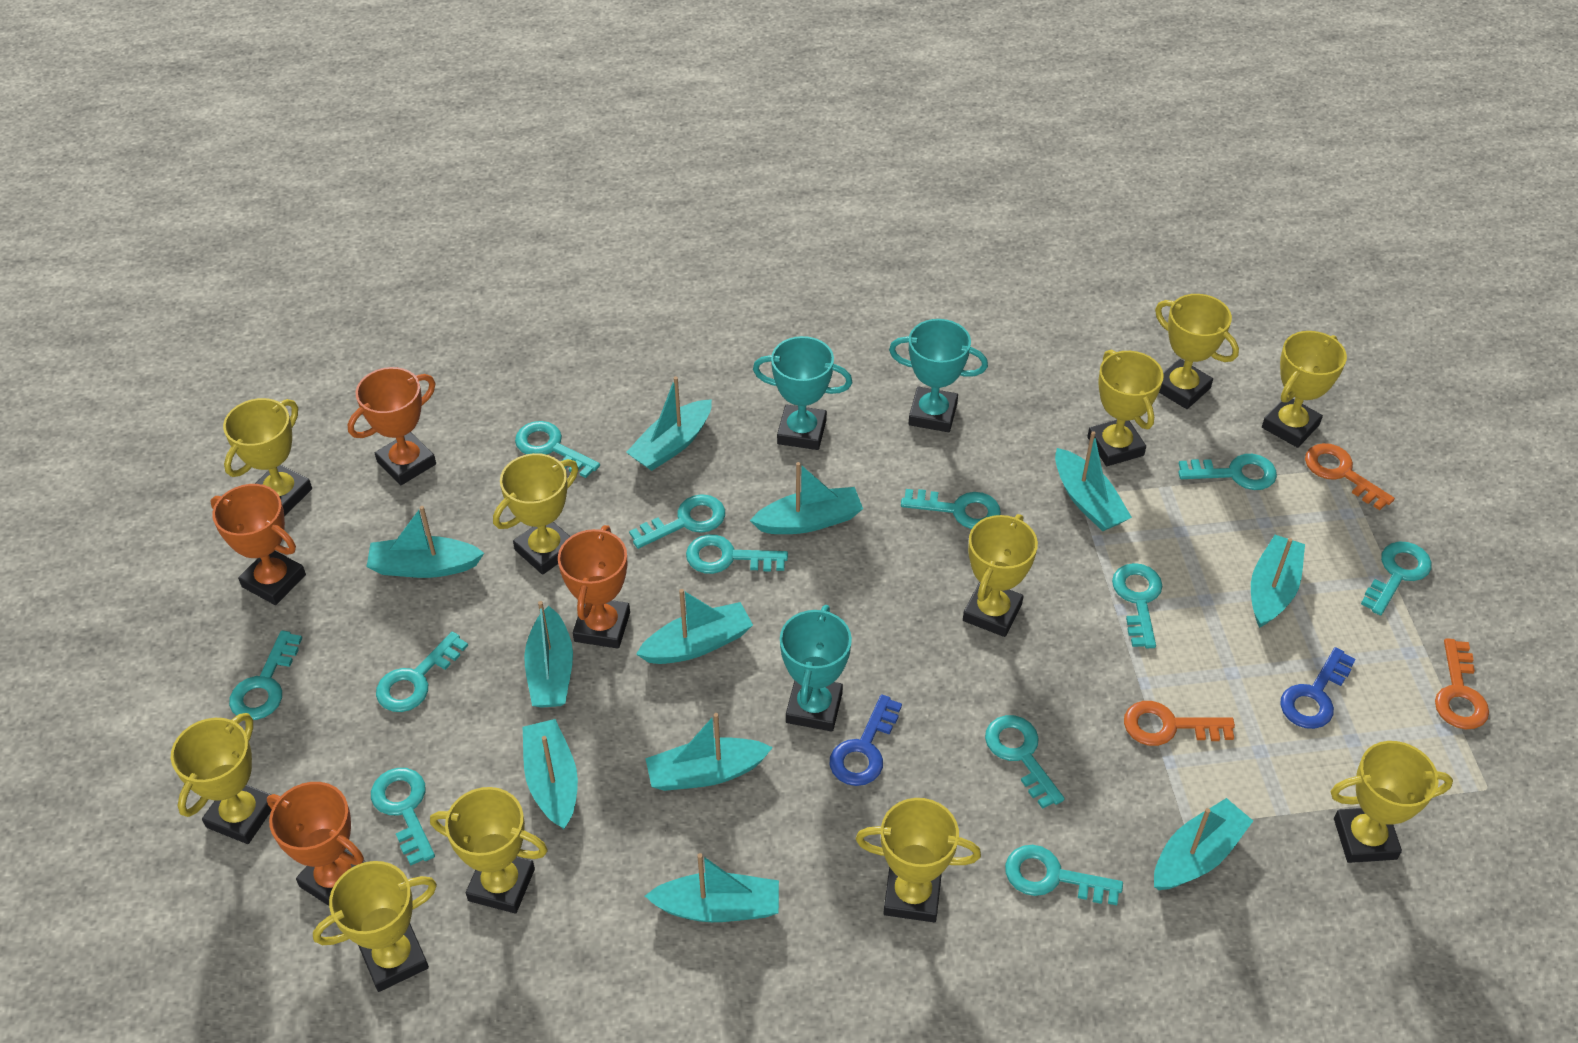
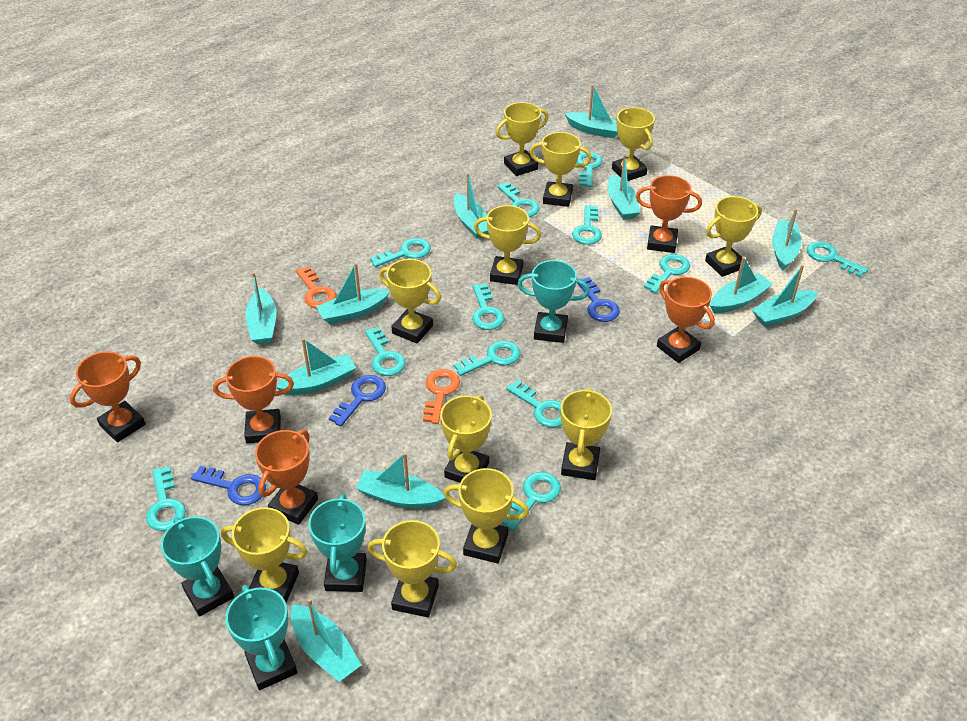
blue key: [830,694,902,786] [1280,647,1356,729] = 2 -> [191,466,266,505] [329,375,386,427] [577,277,620,322] = 3
orange key: [1124,701,1235,746] [1305,443,1395,510] [1435,638,1489,729] = 3 -> [296,266,337,309] [423,369,460,424] = 2
orange trophy: [210,484,306,605] [267,782,366,906] [348,367,436,485] [558,525,630,649] = 4 -> [70,351,146,442] [213,356,294,444] [255,429,318,525] [636,175,702,253] [657,277,715,363] = 5
turquoise trophy: [753,336,852,450] [780,605,852,732] [889,319,988,432] = 3 -> [161,516,234,617] [226,585,297,690] [308,494,367,592] [517,260,590,343] = 4

